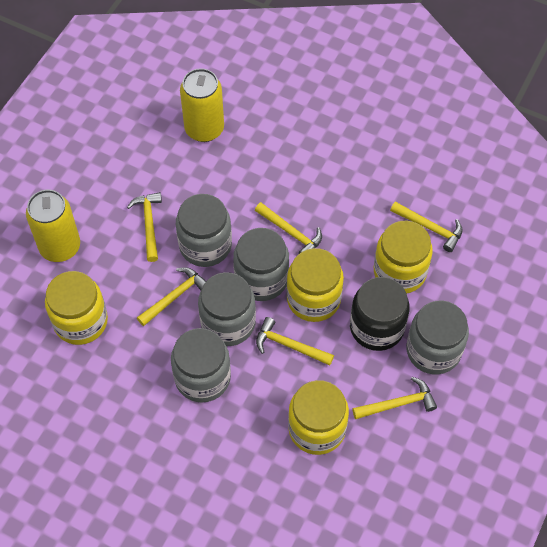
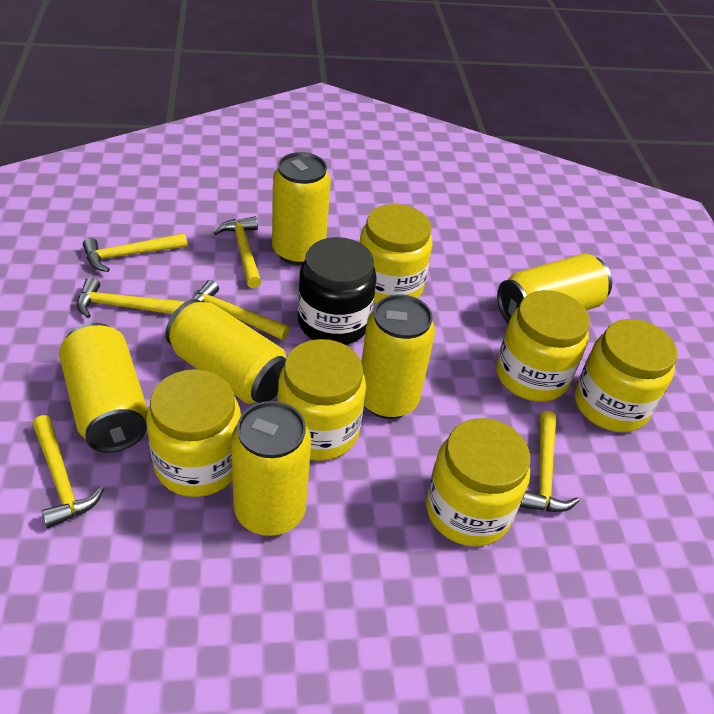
grey jar: [171,328,231,403] [176,194,232,267] [198,272,256,346] [233,228,289,301] [406,301,469,374] = 5 -> none = 0
yellow can: [26,190,80,262] [180,68,224,142] = 2 -> [59,323,148,453] [165,299,286,404] [231,401,311,536] [272,152,331,265] [361,294,435,419] [497,253,612,324] = 6
yellow jar: [45,271,108,345] [286,248,344,322] [288,380,349,455] [374,221,433,294] = 4 -> [146,369,241,497] [277,339,366,461] [360,204,433,304] [426,418,530,547] [496,290,590,402] [575,319,677,432] = 6

